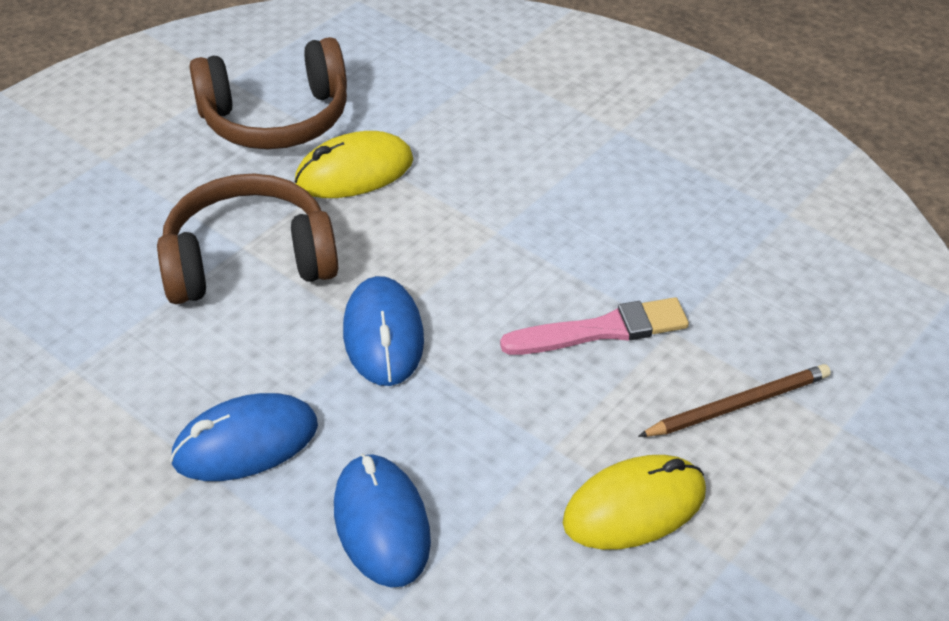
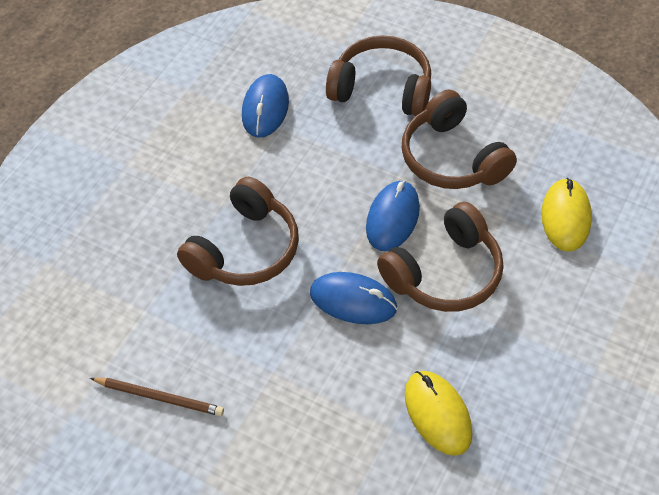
brown headphones: [157,174,338,304] [189,37,347,149] = 2 -> [177,177,299,286] [326,36,431,116] [377,202,504,312] [402,90,517,189] = 4
pink brush: [500,297,689,355] = 1 -> none = 0

